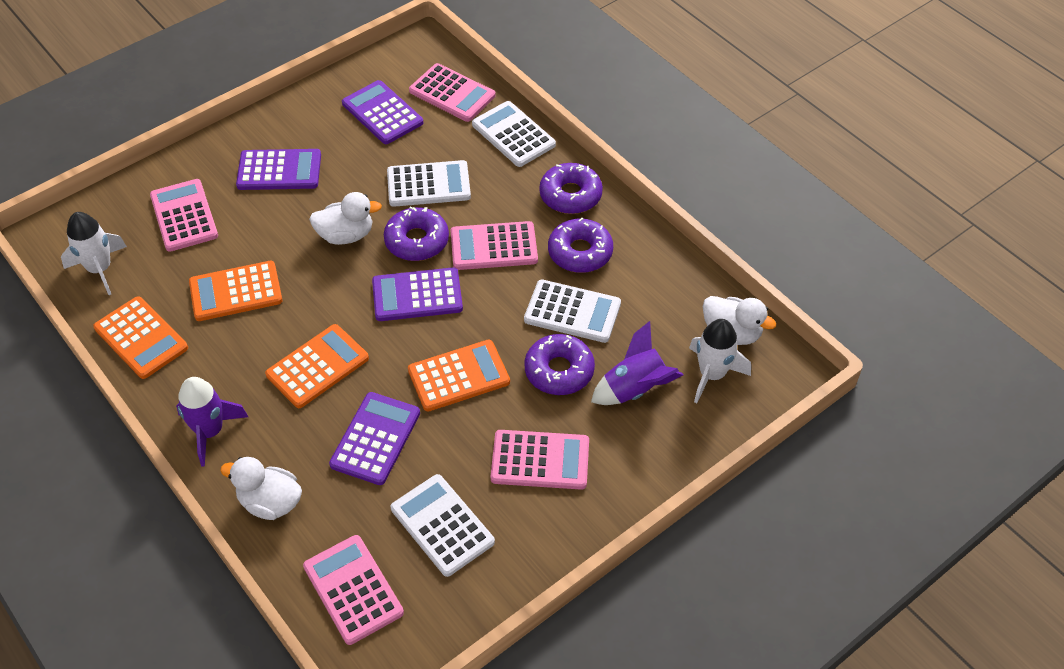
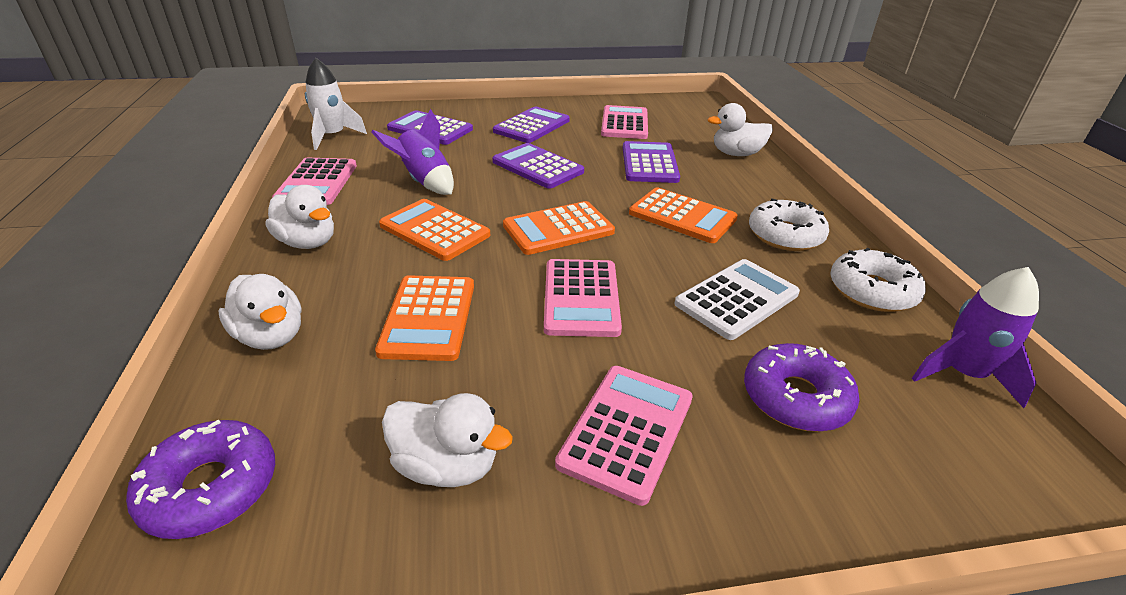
pink calculator: [150,179,218,252] [303,535,404,645] [409,63,496,122] [451,221,538,270] [491,430,589,490] = 5 -> [272,158,357,205] [544,259,622,337] [555,366,693,506] [601,105,648,139] = 4
purple donut: [384,206,449,261] [524,334,595,395] [539,163,603,214] [548,218,613,273] = 4 -> [126,420,275,539] [744,343,859,432] = 2
white calculator: [387,160,471,207] [391,474,495,577] [472,101,556,167] [524,279,621,343] = 4 -> [674,259,800,340] = 1
white donut: none = 0 -> [749,198,829,251] [830,248,926,312] = 2
white duck: [220,457,302,520] [309,192,382,245] [703,296,776,345] = 3 -> [218,274,301,350] [265,185,334,249] [382,393,513,487] [708,103,773,156] = 4
white rocket: [61,212,127,295] [689,319,751,403] = 2 -> [305,58,367,150] = 1

